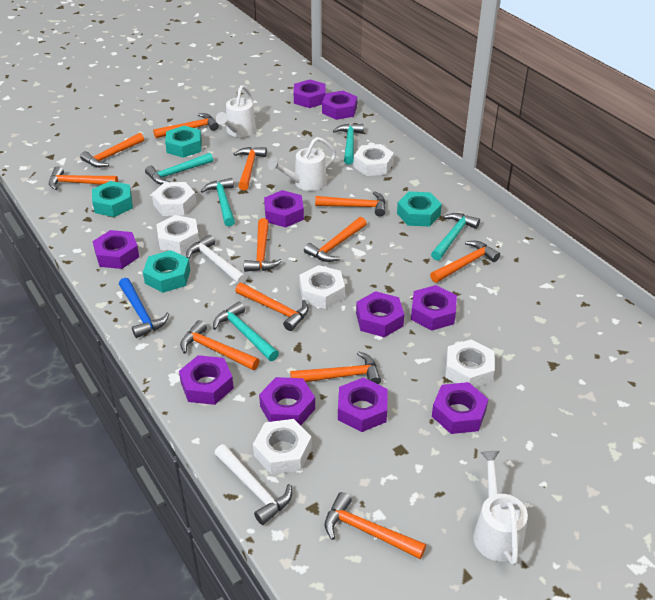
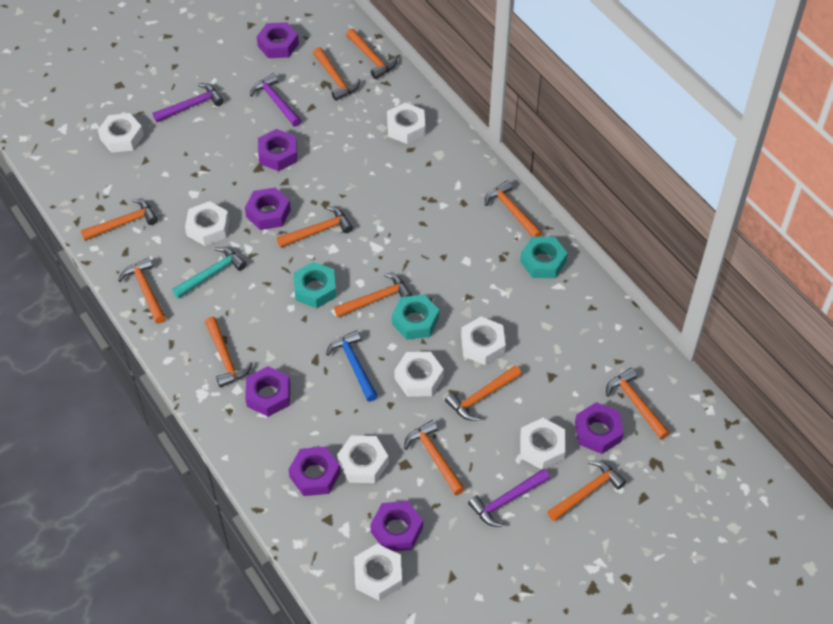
purple hammer: none = 0 -> [153,83,224,122] [250,73,301,127] [468,468,550,527] = 3
purple nut: [93,230,139,269] [179,355,234,405] [259,377,315,426] [264,190,304,227] [294,80,326,108] [322,91,357,120] [338,377,387,432] [356,291,404,337] [411,285,457,331] [432,382,488,434] = 10 -> [245,187,291,230] [245,366,290,417] [257,22,299,58] [258,129,297,171] [288,447,341,496] [370,501,423,551] [575,402,624,454] = 7
turquoise hammer: [145,153,213,185] [201,178,235,227] [213,302,279,361] [333,124,364,164] [431,213,480,261] = 5 -> [172,247,247,299] = 1
turquoise nut: [92,181,133,217] [143,250,190,293] [165,126,202,158] [397,192,442,227] = 4 -> [293,262,336,308] [392,294,439,340] [520,237,568,278] = 3
white hammer: [186,235,247,284] [214,444,292,525] = 2 -> none = 0
white nut: [152,182,197,216] [156,215,199,254] [253,419,312,475] [299,265,345,309] [353,144,394,176] [445,339,494,388] = 6 -> [98,113,144,153] [185,201,229,246] [337,436,389,483] [354,544,402,601] [387,103,426,144] [394,352,444,397] [461,316,506,365] [520,418,566,470] = 8
white watering can: [216,85,256,137] [268,137,336,191] [473,451,528,565] = 3 -> none = 0

